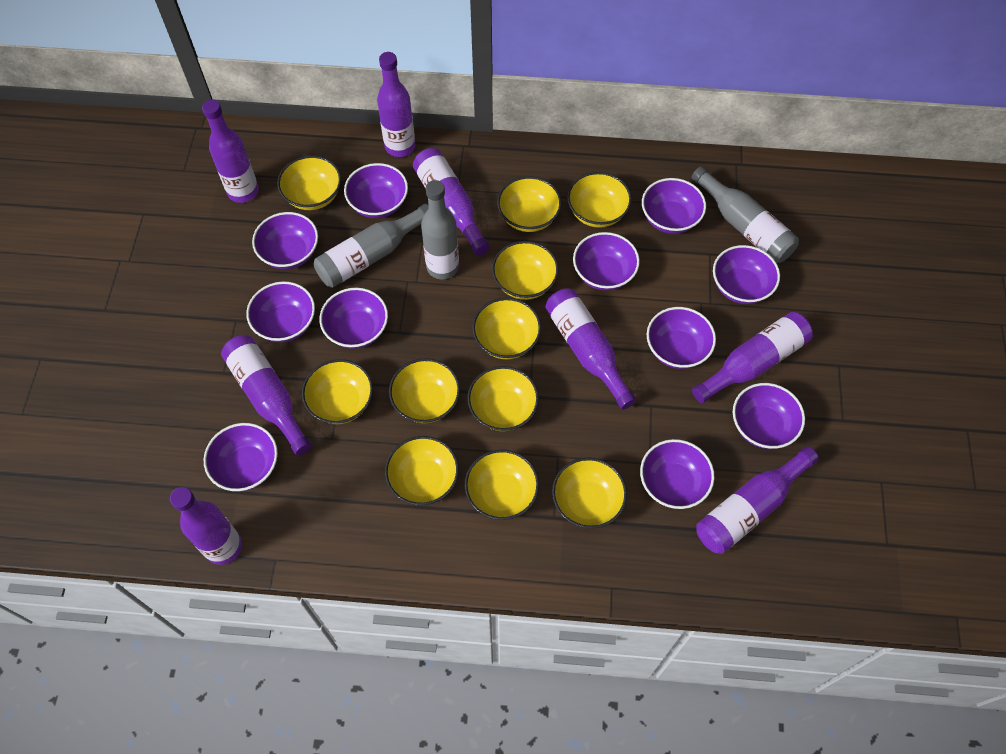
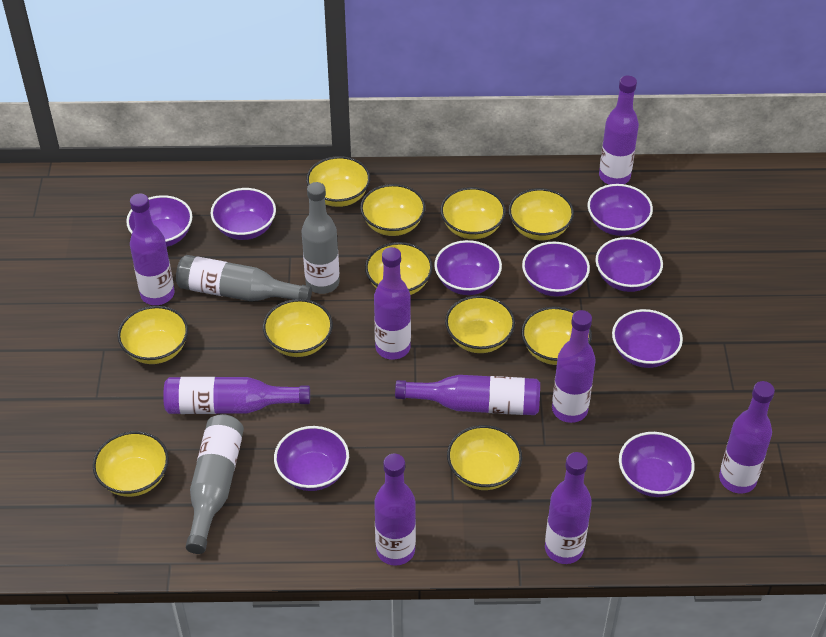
purple bottle: [170,487,242,565] [202,100,259,203] [221,335,312,456] [377,52,415,157] [413,148,490,255] [545,288,636,410] [692,312,813,403] [696,446,819,554] = 8 -> [130,193,175,305] [163,377,310,414] [374,247,411,360] [374,453,416,566] [395,375,540,415] [545,452,592,564] [552,310,596,423] [599,76,639,185] [719,381,775,494] = 9
purple bowl: [204,423,278,491] [246,281,315,342] [252,212,318,269] [319,288,388,349] [344,163,408,218] [573,232,640,291] [640,439,715,509] [642,178,706,234] [647,307,716,369] [713,245,780,304] [733,383,805,449] = 11 -> [126,195,193,247] [210,188,276,240] [274,426,349,491] [434,240,502,295] [522,242,590,297] [587,184,653,236] [595,237,663,292] [612,309,683,368] [619,432,695,497] = 9

